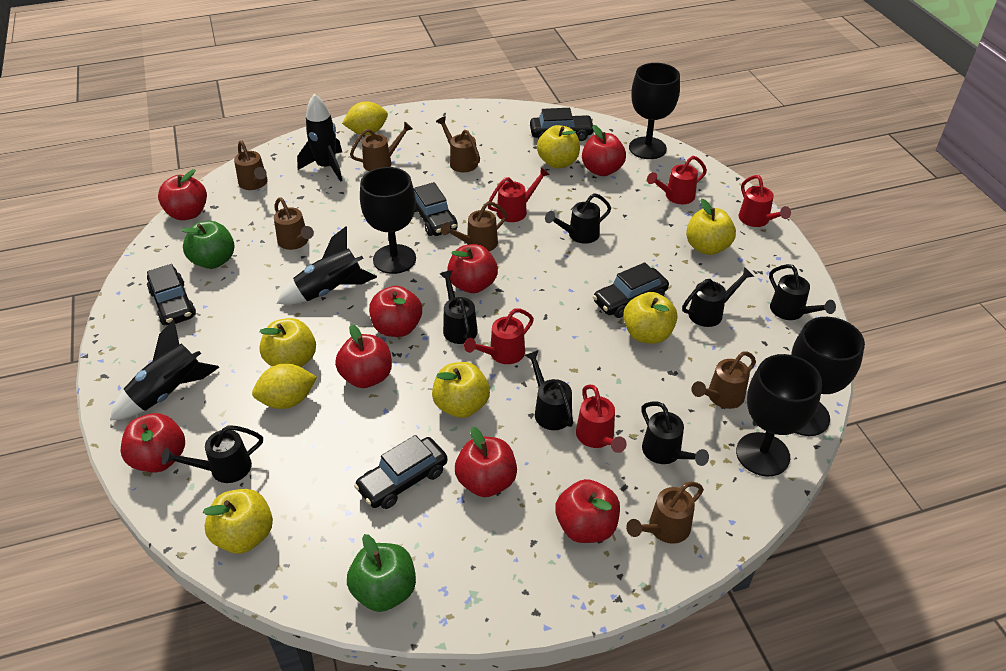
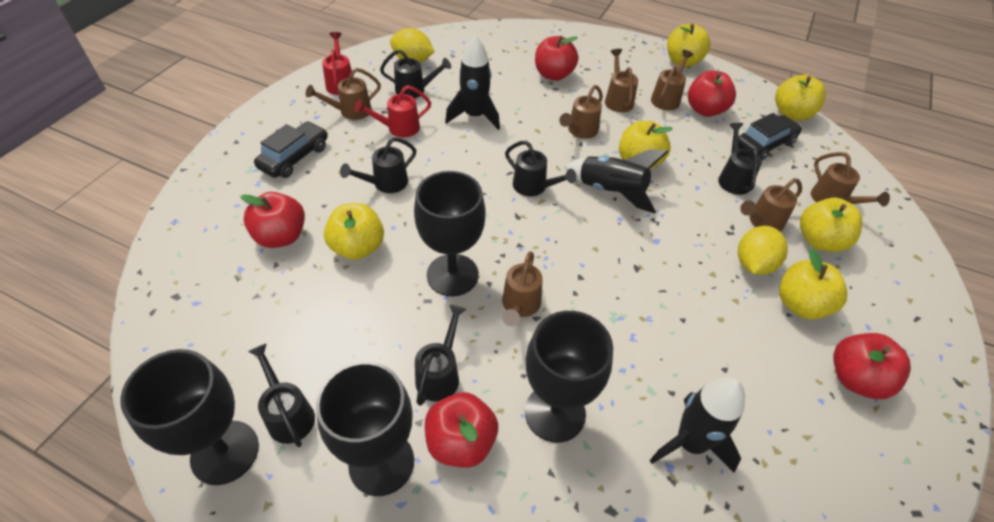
black car: [147,264,196,325] [354,435,448,509] [414,182,458,236] [530,108,593,141] [593,262,669,318] = 5 -> [254,121,327,178] [738,113,802,160] = 2
black watering can: [161,425,263,483] [440,270,478,344] [525,350,573,430] [545,193,611,244] [641,402,709,466] [682,267,754,327] [769,264,836,320] = 7 -> [248,343,315,447] [340,137,416,193] [380,49,451,98] [415,305,466,406] [505,141,576,196] [718,123,762,195] = 6
green apple: [181,221,235,269] [347,534,416,612] = 2 -> none = 0
red apple: [121,413,185,472] [158,169,207,220] [335,324,392,388] [369,286,422,337] [447,244,498,293] [455,427,517,497] [555,479,620,543] [582,125,626,176] = 8 -> [240,192,305,248] [425,392,498,468] [535,36,578,81] [688,70,736,117] [833,333,911,399] = 5
red watering can: [464,308,534,364] [488,167,550,222] [576,384,627,453] [647,156,707,204] [739,175,791,227] = 5 -> [322,32,352,95] [354,85,431,137] = 2

